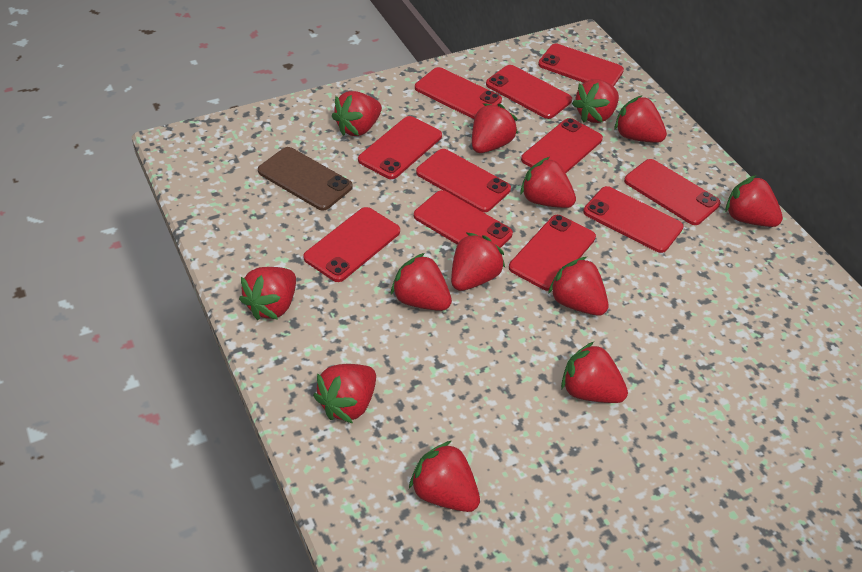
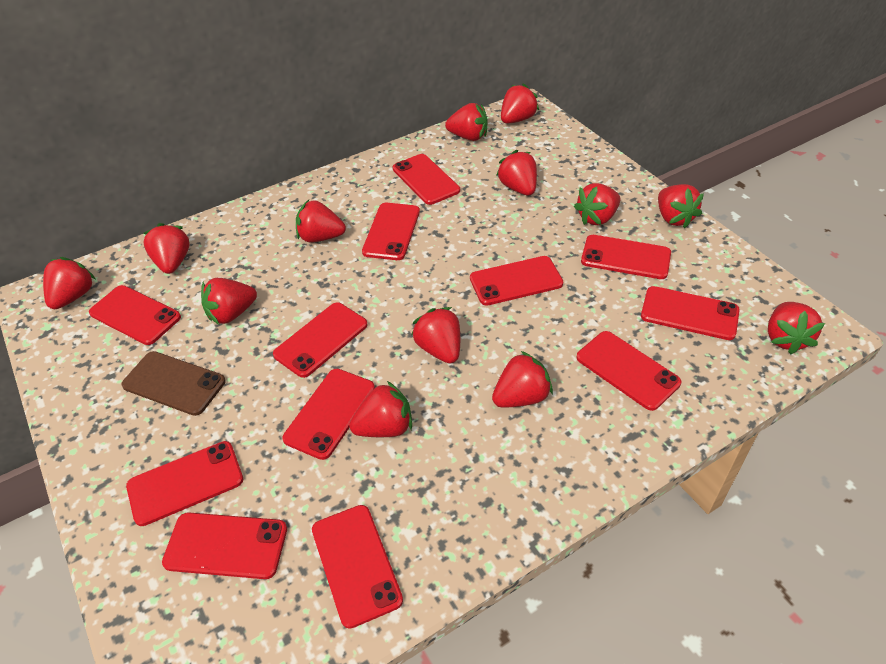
red phone: [303,207,400,282] [358,116,442,179] [414,190,513,248] [415,67,502,119] [416,149,511,212] [486,65,572,119] [509,215,596,291] [521,118,603,173] [538,44,624,87] [583,186,684,253] [624,159,721,225] = 11 -> [89,285,181,345] [126,441,243,526] [162,512,287,579] [273,302,368,378] [282,369,375,460] [312,505,403,629] [362,203,420,260] [393,154,460,205] [470,256,563,306] [577,331,681,411] [581,235,671,279] [641,286,740,340] = 12

